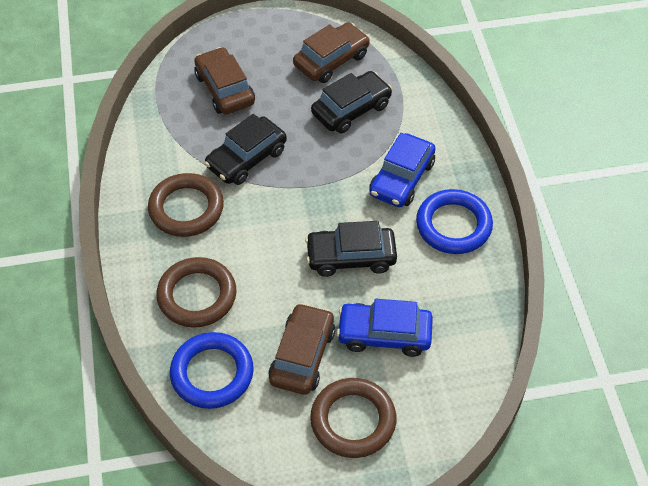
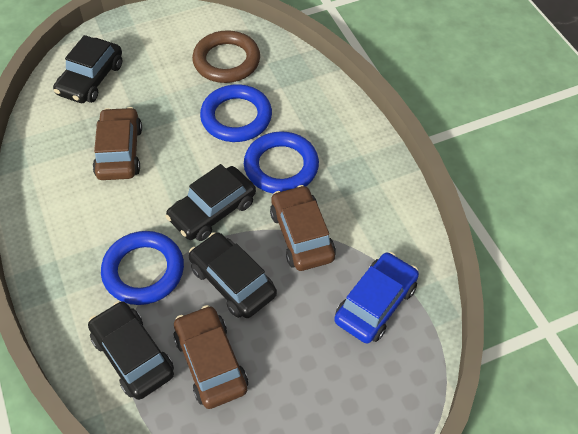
black car: [204,114,287,185] [305,221,397,277] [311,71,392,134] = 3 -> [53,35,122,103] [88,301,174,400] [165,164,256,241] [189,232,277,318] = 4
blue car: [337,299,433,357] [369,133,436,207] = 2 -> [334,252,419,344] = 1
blue ring: [170,332,254,409] [416,189,493,254] = 2 -> [101,231,184,305] [200,84,272,142] [244,132,319,194] = 3
brown ring: [148,173,224,237] [156,257,236,328] [310,378,396,458] = 3 -> [192,30,260,83] = 1

